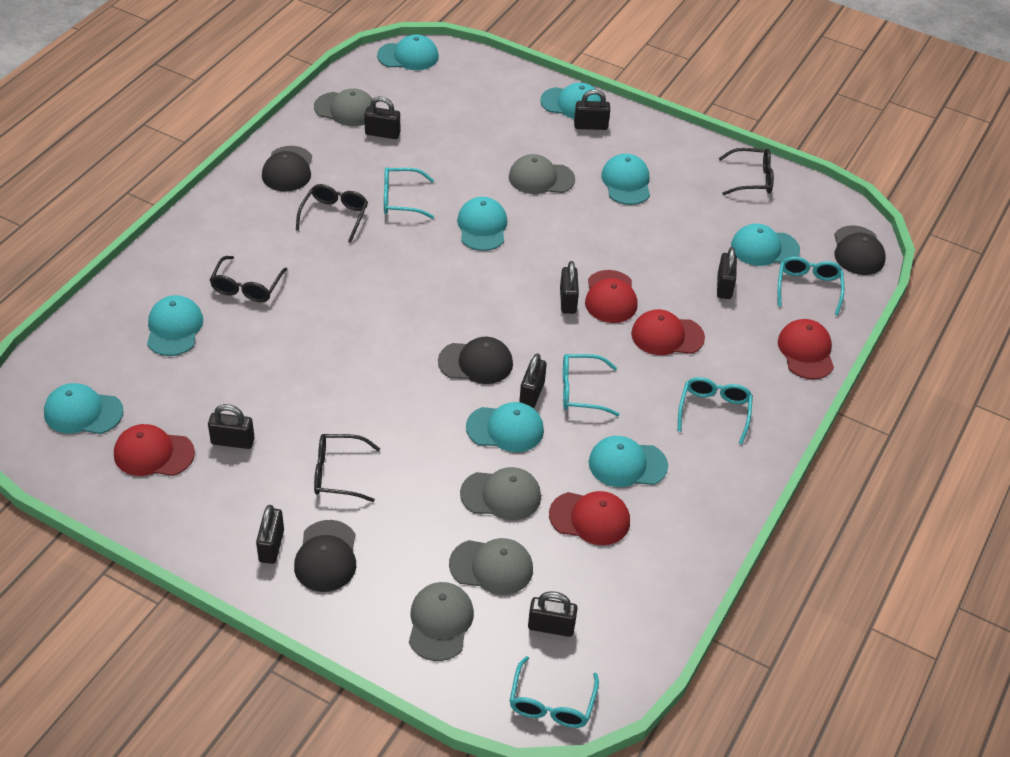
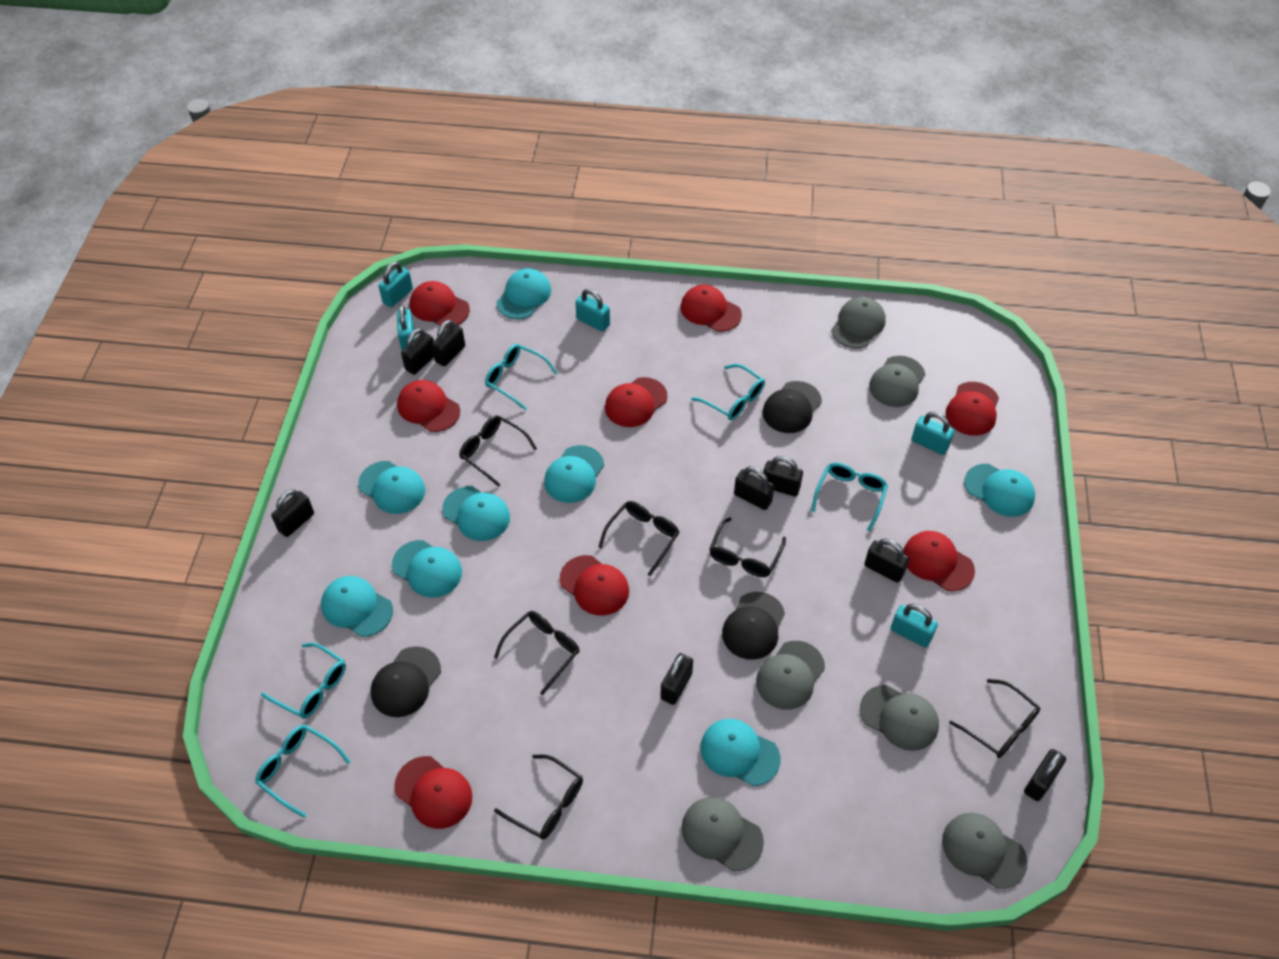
black cap: [262,146,312,191] [294,520,356,592] [438,337,513,384] [834,225,886,275] = 4 -> [371,646,441,717] [722,592,785,660] [762,381,822,433] = 3
black glasses: [210,256,288,302] [296,184,368,243] [314,434,380,502] [719,148,774,195] = 4 -> [459,415,537,487] [494,611,580,695] [494,754,583,840] [599,501,680,576] [709,517,786,577] [949,679,1040,758] = 6
grey cap: [314,89,376,126] [409,582,474,661] [449,538,533,595] [460,467,541,520] [509,154,575,194] = 5 -> [682,797,764,871] [756,641,825,710] [831,296,886,348] [860,685,939,751] [869,356,925,407] [942,813,1028,889] = 6
red cap: [114,424,195,476] [549,491,630,545] [585,270,638,323] [631,309,705,355] [778,319,834,379] = 5 -> [394,756,473,829] [397,380,460,432] [410,281,470,328] [560,555,629,616] [605,377,668,427] [680,285,742,332] [903,531,975,591] [945,382,999,436] = 8
turquoise cap: [44,383,124,434] [147,295,203,356] [377,34,439,70] [457,197,507,251] [466,402,544,452] [540,83,601,119] [589,436,668,487] [601,154,650,205] [731,224,800,266] = 9 -> [321,576,393,637] [358,461,425,514] [392,540,462,598] [442,486,510,541] [497,268,551,319] [544,445,604,503] [700,719,781,786] [964,464,1035,517] = 8
turquoise padlock: none = 0 -> [379,262,413,307] [397,305,415,350] [575,289,610,332] [891,604,938,648] [911,412,954,455] = 5

